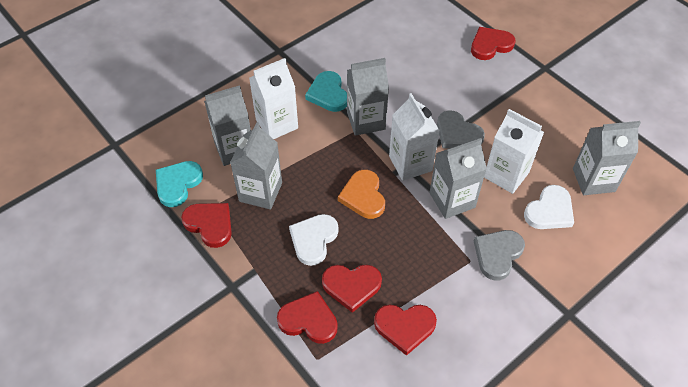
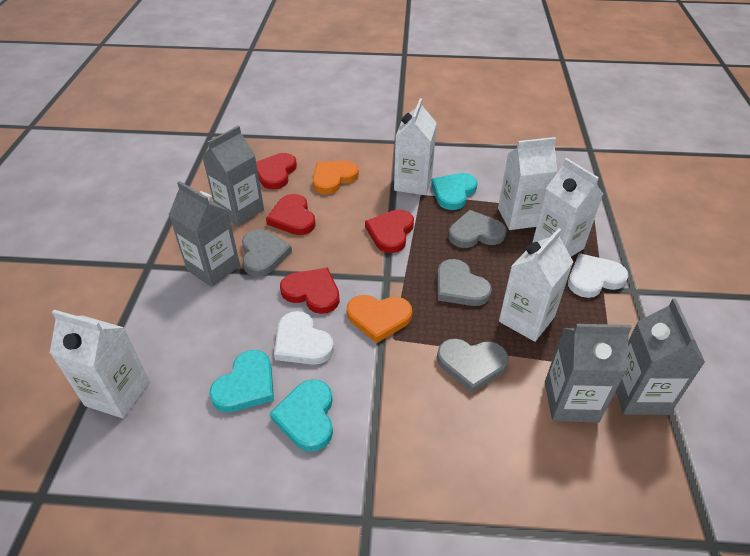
grey carton: [204,85,251,166] [230,122,282,209] [347,58,389,136] [429,138,487,219] [573,121,641,195] = 5 -> [169,181,240,287] [202,126,264,226] [545,324,632,423] [616,299,705,415] = 4
grey heart: [437,110,485,148] [474,230,525,281] = 2 -> [242,230,292,277] [437,259,492,306] [437,339,509,393] [449,210,506,248] = 4
orange heart: [338,170,385,219] = 1 -> [313,161,359,194] [347,295,412,343] = 2
red heart: [181,203,232,248] [277,291,338,344] [322,265,382,313] [374,305,437,356] [471,27,515,60] = 5 -> [256,153,297,189] [266,194,316,235] [280,268,340,314] [365,210,414,253] = 4
turquoise heart: [156,161,203,207] [305,71,347,112] = 2 -> [209,350,274,412] [270,379,333,452] [431,173,478,210] = 3
white carton: [249,58,298,139] [389,93,440,181] [484,109,544,194] = 3 -> [50,310,150,418] [394,98,437,195] [498,137,557,230] [499,228,573,342] [532,158,603,257] = 5

